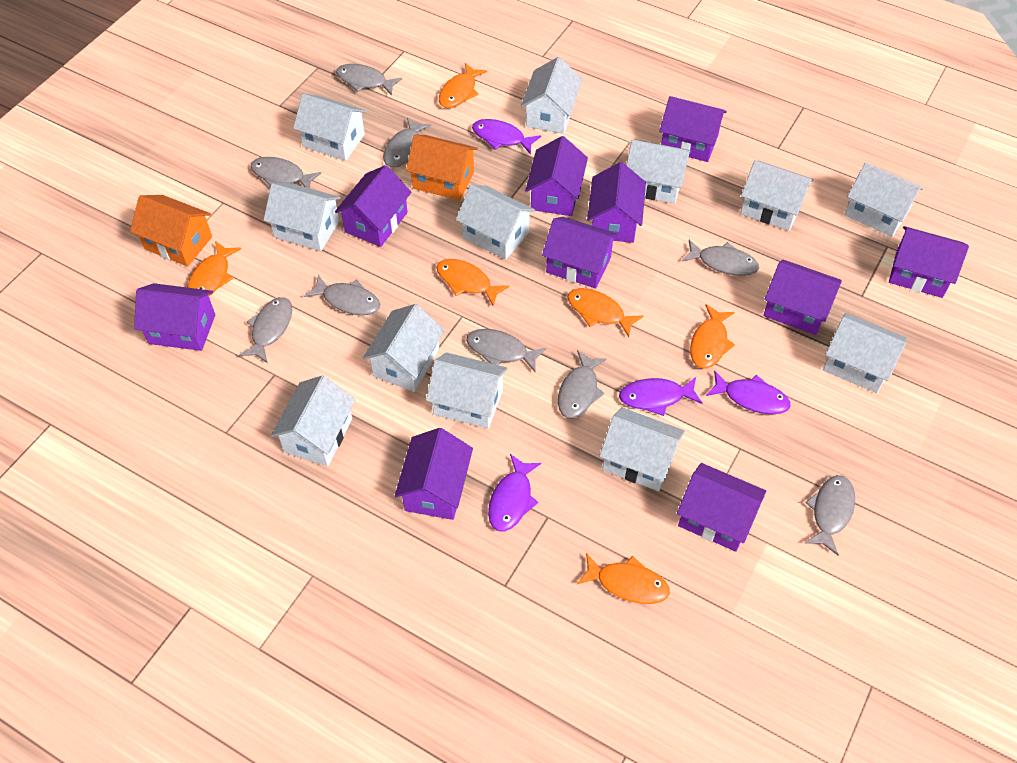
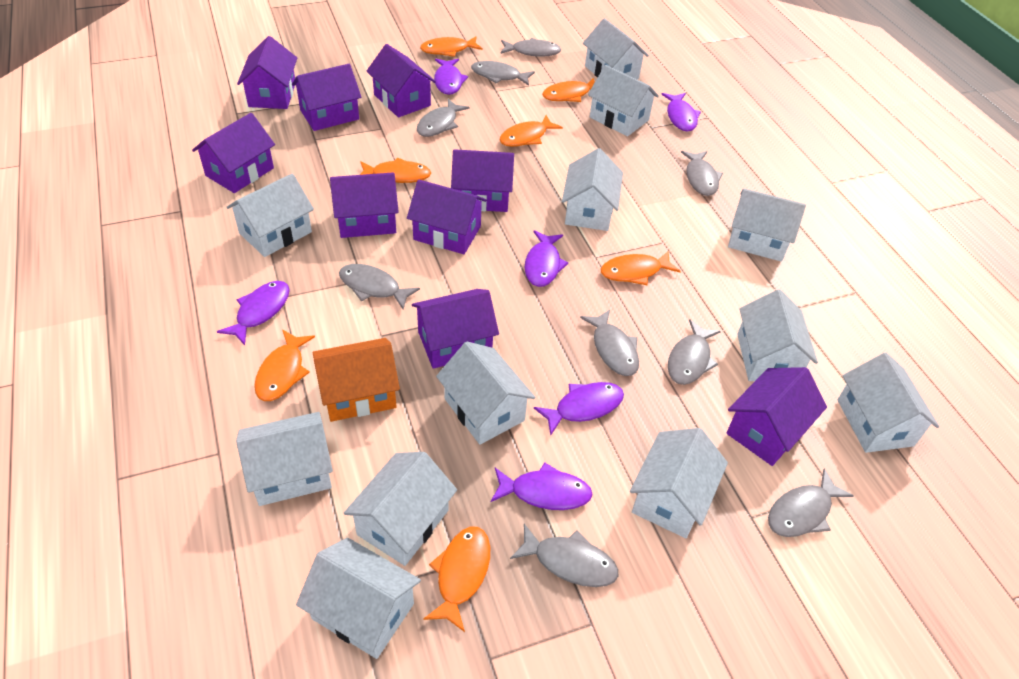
orange fish: [187,241,241,296] [436,259,509,306] [439,63,487,108] [567,288,643,337] [577,553,670,604] [690,304,735,369] = 6 -> [254,329,315,401] [360,158,431,183] [420,36,483,57] [423,527,490,632] [500,115,563,147] [542,77,595,102] [601,250,681,285] = 7
orange house: [130,195,212,266] [406,135,478,200] = 2 -> [313,338,400,422] = 1
purple fish: [472,119,541,155] [488,454,541,532] [619,377,703,416] [706,370,791,414] = 4 -> [217,281,289,345] [434,59,468,95] [491,462,593,510] [525,230,568,287] [534,382,624,435] [661,93,701,131] = 6
purple house: [134,283,215,351] [335,165,412,247] [395,428,473,520] [525,136,588,216] [542,217,618,289] [587,162,646,243] [659,96,727,162] [677,463,766,552] [763,259,842,335] [889,226,969,298] = 10 -> [192,113,275,193] [237,36,297,109] [292,64,362,131] [330,172,399,238] [367,44,436,117] [407,179,487,254] [412,289,499,369] [451,149,514,212] [726,367,827,466] = 9

